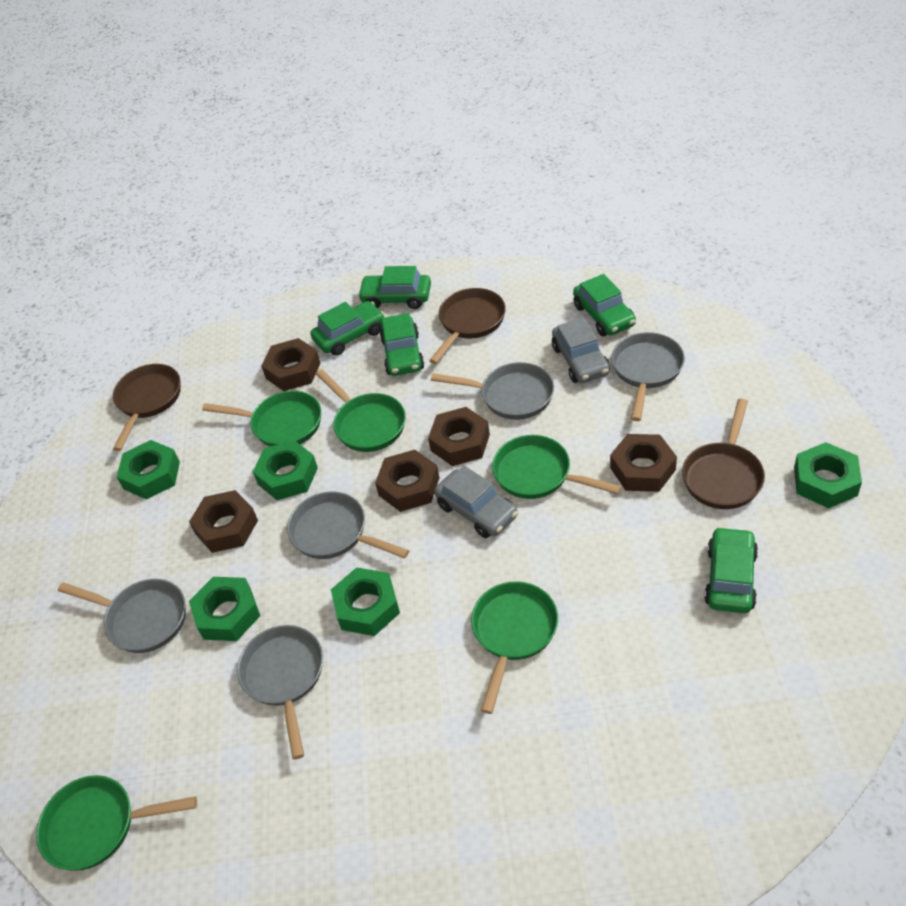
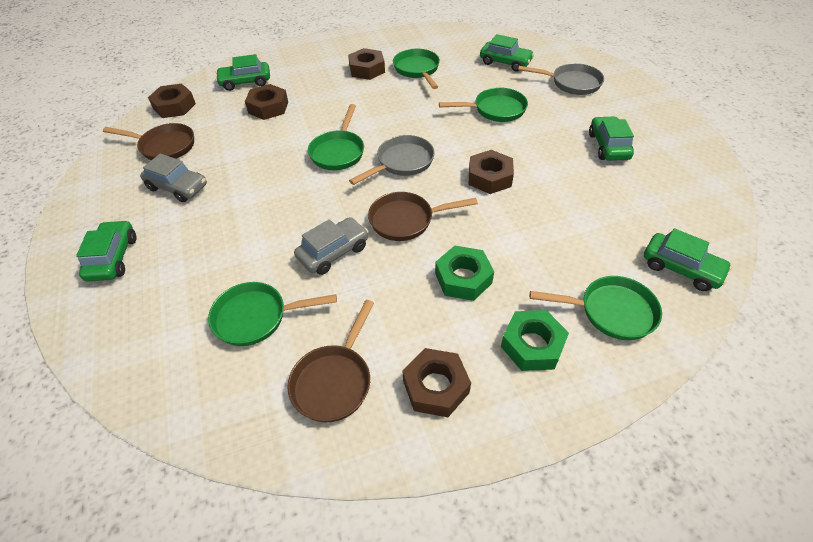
green nut: [117,440,180,499] [189,577,260,641] [253,440,318,500] [331,567,400,636] [794,442,862,508] = 5 -> [435,246,494,301] [501,310,569,371] = 2
grey pan: [58,579,186,653] [237,625,323,760] [287,492,409,559] [431,362,554,420] [611,332,685,421] = 5 -> [349,135,435,185] [518,63,604,95] = 2

